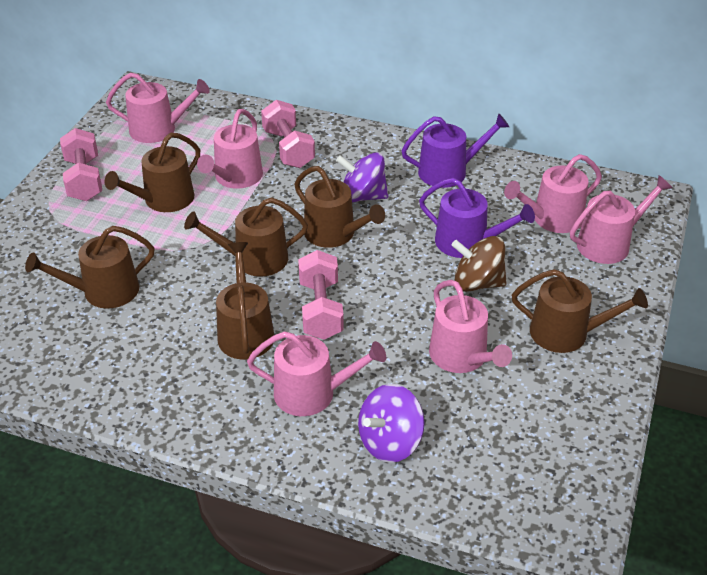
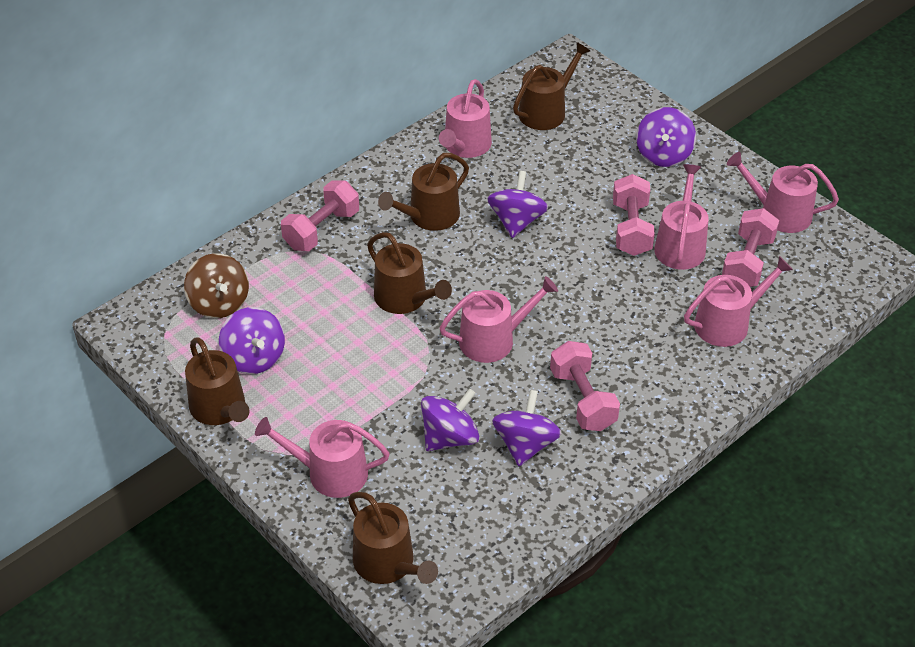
brown watering can: [25,226,155,309] [104,133,200,212] [184,197,308,277] [216,242,274,359] [294,166,385,248] [512,269,648,353] = 6 -> [185,338,249,425] [348,492,438,584] [367,232,452,314] [378,153,469,231] [513,42,590,130] = 5
pink dumbbell: [60,128,102,201] [261,100,315,168] [298,250,344,340] = 3 -> [281,181,359,251] [550,341,620,431] [613,174,655,256] [722,208,779,287] = 4
purple spinning top: [336,152,388,203] [358,384,424,463] = 2 -> [219,307,285,374] [421,388,479,451] [487,171,548,238] [492,390,561,466] [636,107,696,167] = 5
purple watering can: [401,113,509,188] [419,178,535,258] = 2 -> none = 0

